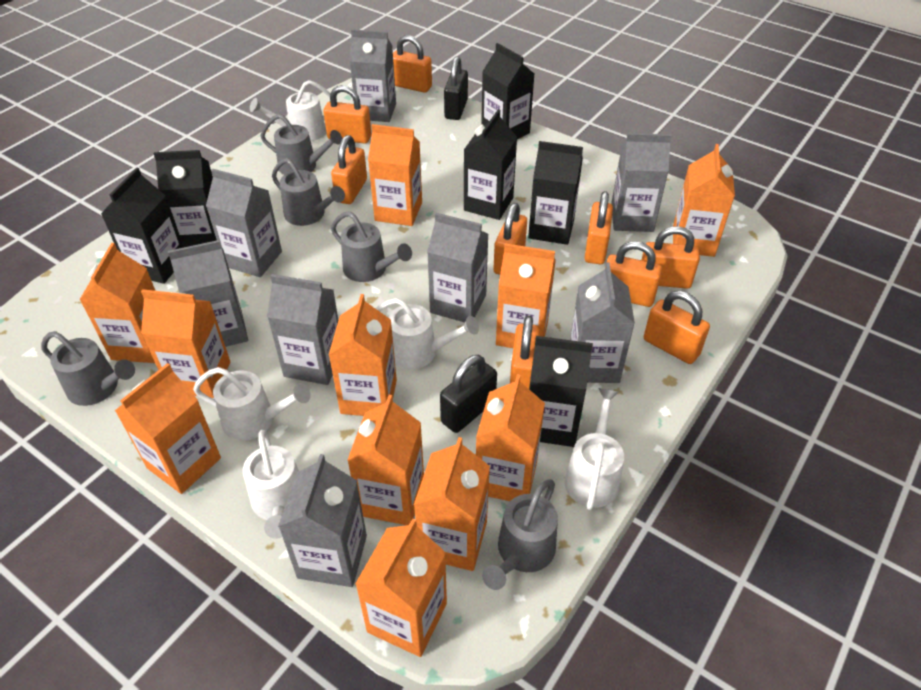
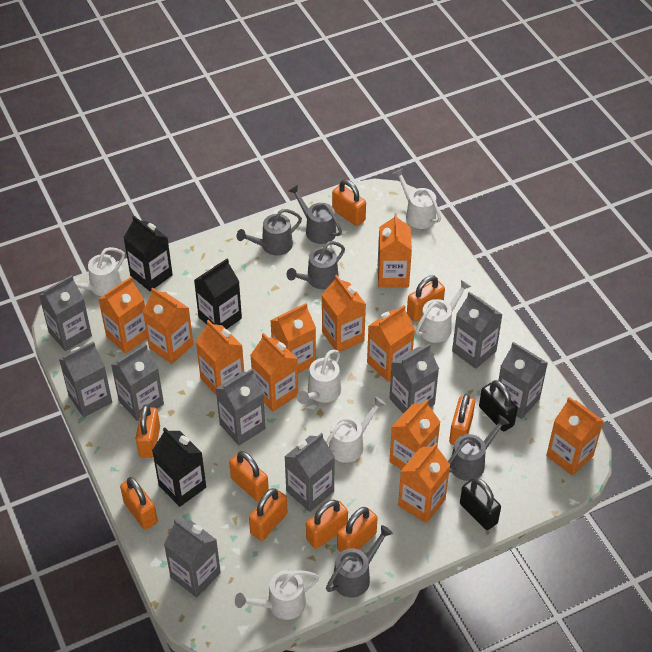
black carton: [101,167,183,284] [154,150,217,248] [464,109,517,220] [481,43,534,139] [528,141,583,245] [529,336,593,447] = 6 -> [124,216,173,291] [152,427,206,507] [194,259,242,329] = 3
grey carton: [168,240,248,347] [206,169,282,277] [267,274,338,385] [278,454,367,587] [349,29,396,122] [427,213,489,323] [570,262,635,383] [611,133,672,232] = 8 -> [39,275,92,351] [59,341,112,417] [111,344,164,421] [164,519,221,597] [215,369,265,446] [284,433,335,512] [390,344,439,414] [452,292,503,369] [498,342,548,419] = 9
white watering can: [193,367,311,441] [243,429,299,539] [250,80,330,141] [375,298,479,370] [564,388,624,510] = 5 -> [76,247,125,296] [235,570,319,620] [297,350,341,404] [326,396,386,463] [393,168,441,229] [415,280,471,343] = 6

